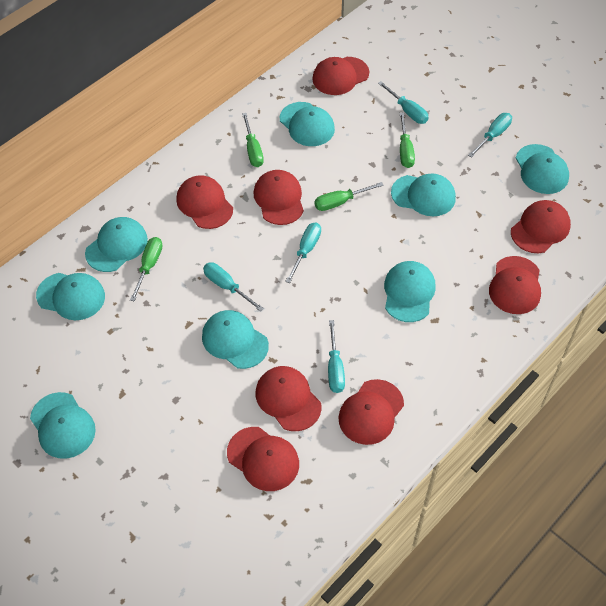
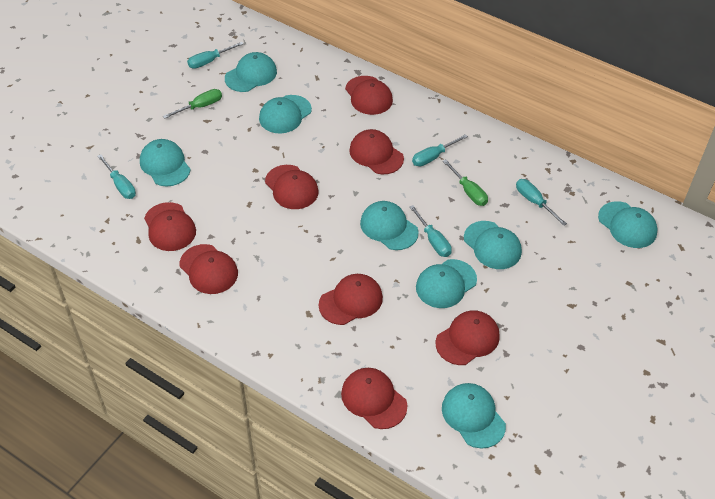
green screwdriver: [130,237,163,301] [242,113,264,167] [314,182,384,211] [400,113,415,168] = 4 -> [163,89,222,119] [443,160,488,206] = 2

